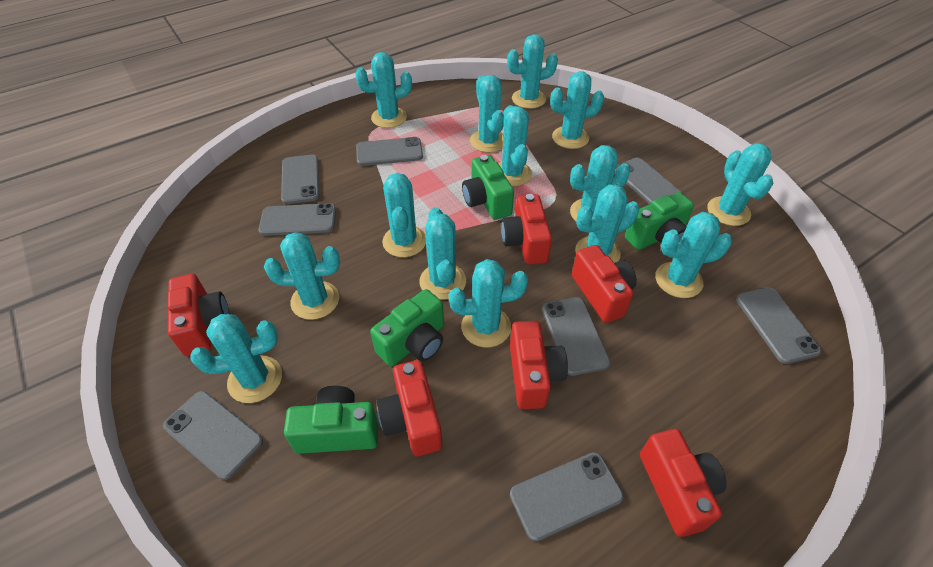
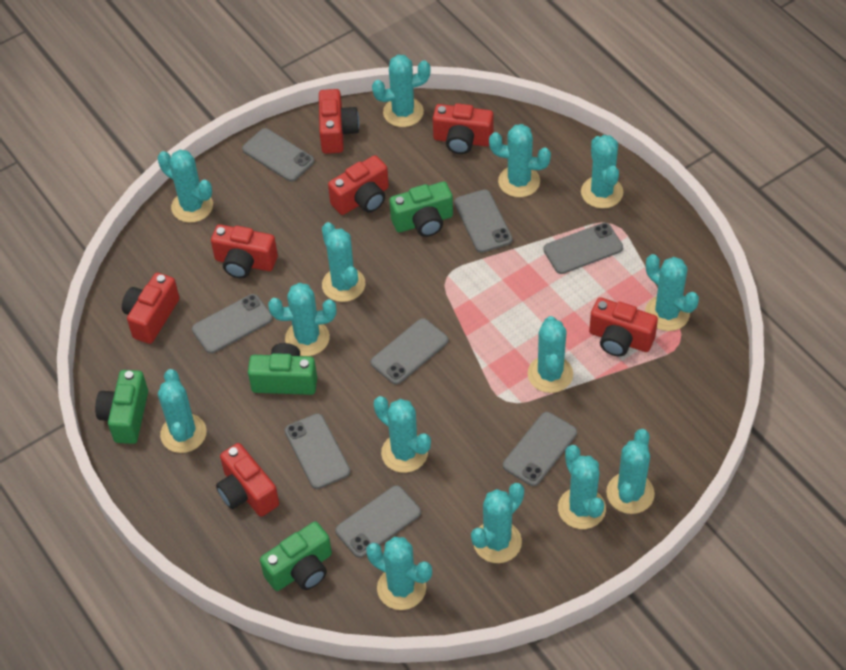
red camera: [168,274,229,356] [377,360,442,457] [501,194,552,265] [510,321,568,409] [572,245,637,323] [640,429,727,537] = 6 -> [122,273,180,344] [211,224,278,278] [216,443,279,517] [319,89,359,154] [328,155,389,215] [433,103,494,154] [589,297,658,356] = 7

